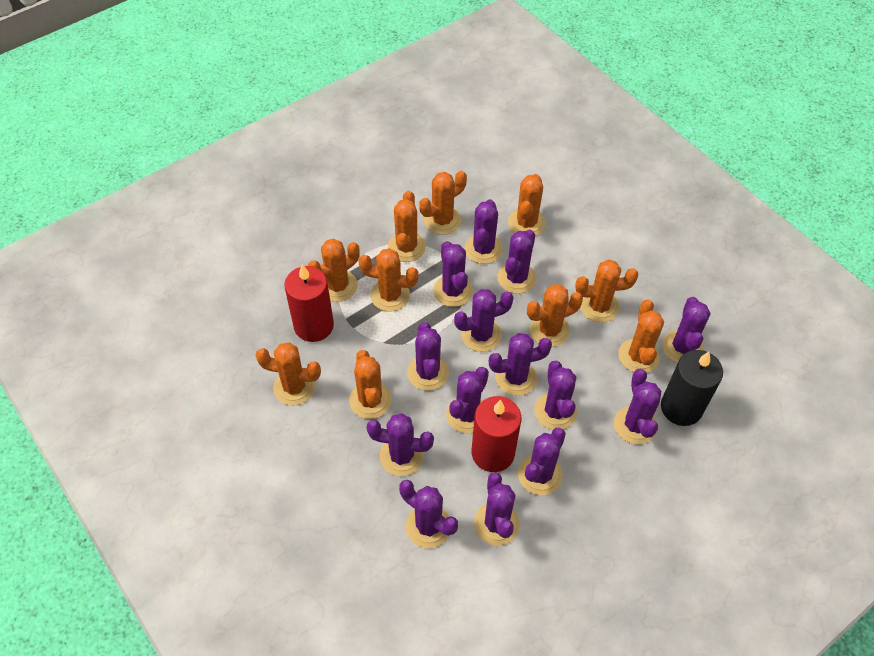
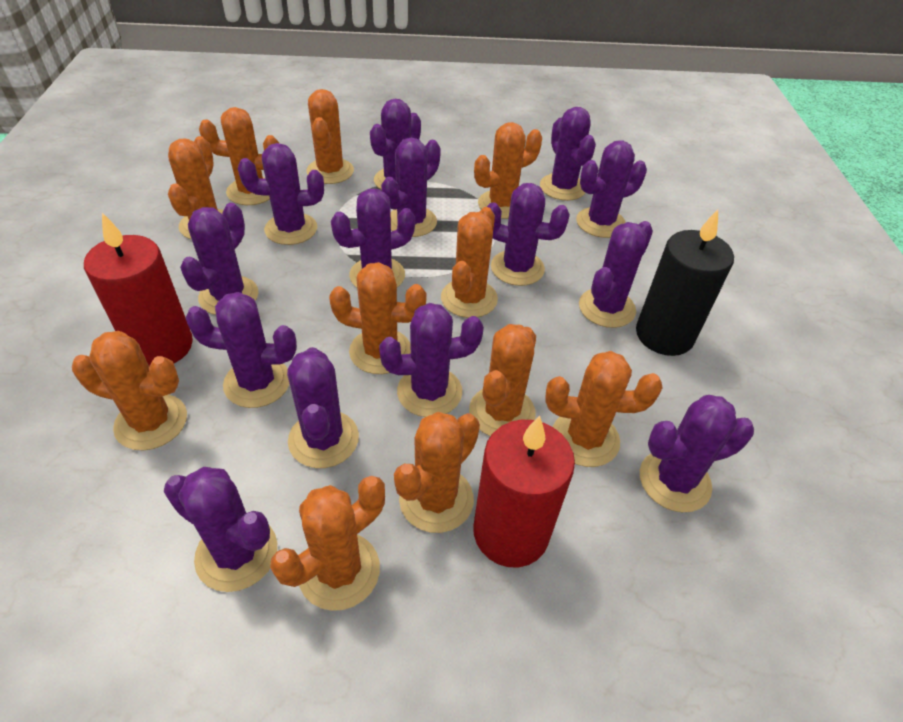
orange cactus: [255,342,321,405] [308,238,360,302] [349,350,392,419] [359,248,419,312] [388,191,426,262] [419,171,467,235] [508,174,546,236] [527,284,583,347] [575,260,638,323] [618,300,664,373] = 10 -> [72,331,187,451] [168,136,223,239] [199,107,279,205] [270,476,385,611] [307,89,354,184] [329,262,427,374] [394,412,480,533] [441,207,498,318] [469,324,536,436] [474,122,542,219] [545,351,662,467] = 11

